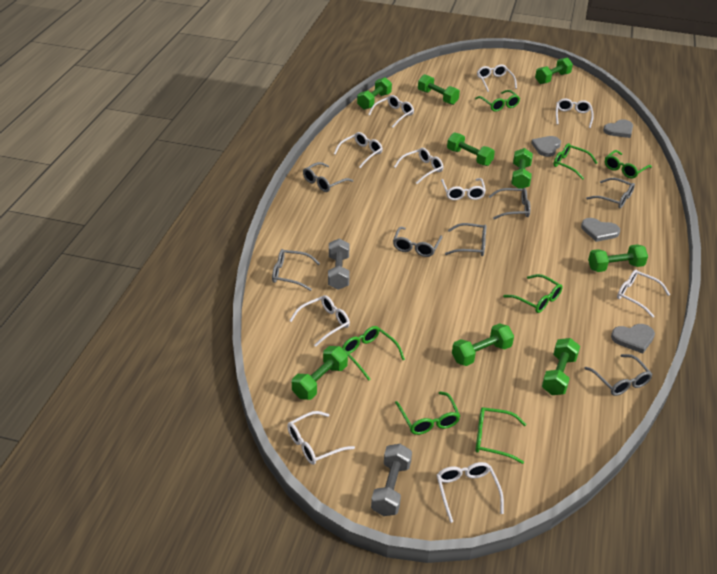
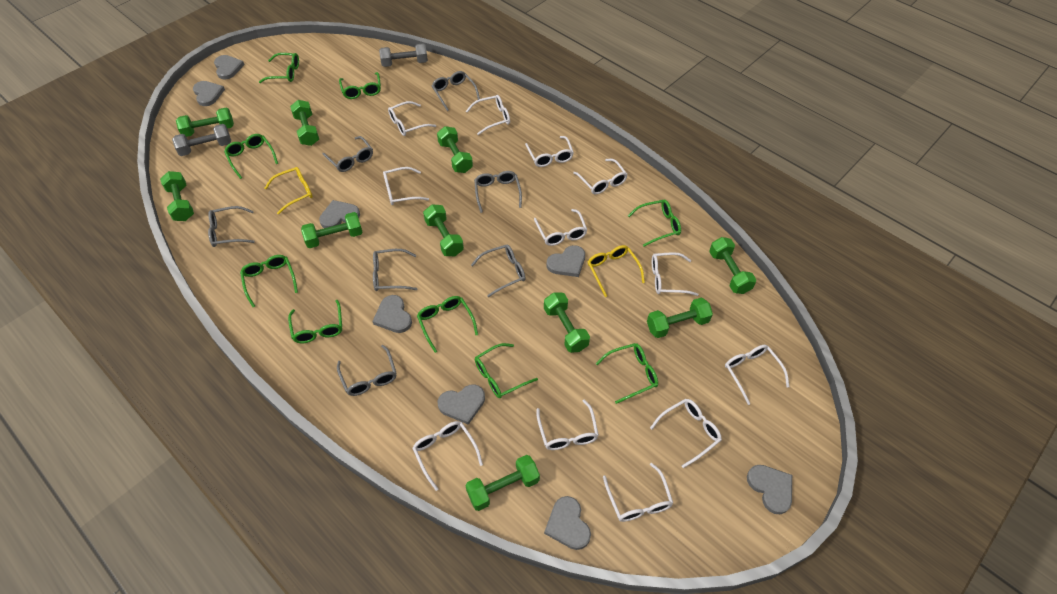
green dumbbell: [292,346,348,400] [357,77,392,110] [418,74,460,105] [447,132,495,166] [452,323,514,366] [511,148,533,189] [535,57,573,84] [542,338,580,395] [588,244,648,272] = 9 -> [160,171,194,221] [176,108,234,137] [290,100,319,146] [301,212,363,248] [423,205,464,256] [437,126,473,173] [465,455,540,511] [544,293,590,353] [647,298,713,338] [709,237,756,294] = 10
green glasses: [342,326,405,381] [395,391,460,435] [475,90,520,112] [476,407,526,464] [503,274,562,313] [553,143,597,180] [605,150,652,178] = 7 -> [224,134,278,179] [240,255,298,307] [259,53,299,83] [288,300,342,343] [339,72,381,99] [417,296,478,353] [475,343,538,398] [596,343,658,404] [628,200,681,247] = 9
grey heart: [531,136,561,157] [581,218,620,242] [603,119,633,138] [611,324,655,354] = 4 -> [193,81,225,106] [214,55,245,80] [319,200,360,228] [372,295,412,333] [438,384,485,425] [544,496,591,550] [547,245,585,277] [747,465,792,514] = 8
white glasses: [287,411,355,465] [289,295,350,347] [334,132,383,168] [368,95,414,127] [394,148,443,184] [437,462,504,523] [441,178,486,200] [477,64,517,92] [556,99,594,128] [617,270,670,318] = 10 -> [383,167,429,205] [388,101,436,136] [412,421,483,491] [466,95,510,135] [525,136,574,167] [534,209,587,246] [536,400,599,450] [573,159,628,194] [603,463,673,522] [650,399,722,468] [652,252,699,296] [725,345,789,405] = 12
yellow glasses: none = 0 -> [265,167,313,214] [588,245,645,297] = 2

